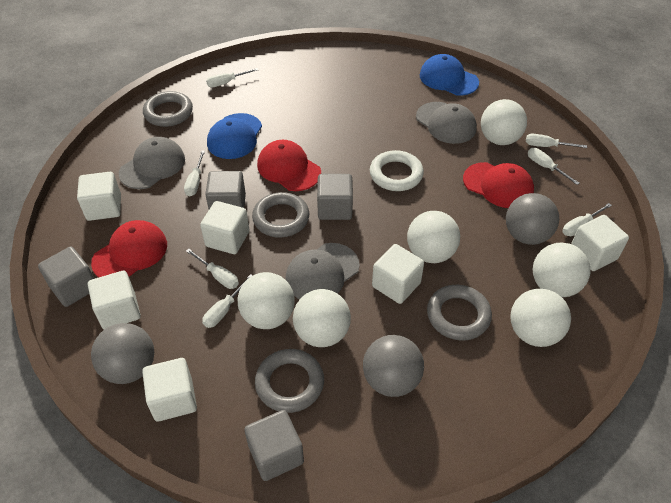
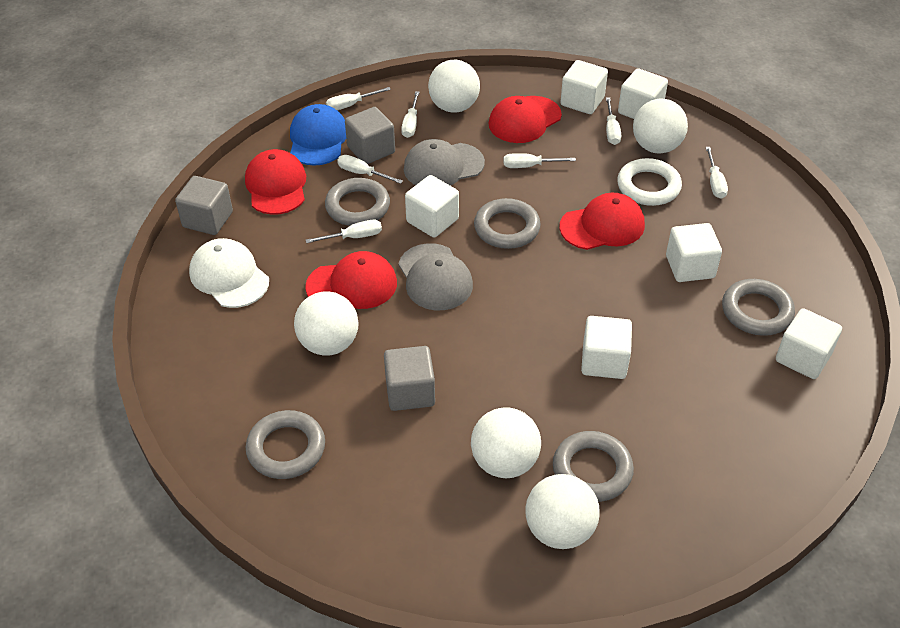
blue cap: [207,113,262,159] [420,54,479,96] = 2 -> [290,104,346,166] = 1
grey ball: [91,323,154,384] [363,335,424,397] [506,193,559,245] = 3 -> none = 0
grey cap: [119,137,185,189] [286,243,360,299] [416,102,477,144] = 3 -> [398,243,473,310] [404,139,485,186] = 2
grey cube: [38,247,94,307] [205,171,246,209] [244,410,304,481] [317,174,353,220] = 4 -> [175,176,233,235] [345,107,395,164] [384,346,435,411] = 3
grey ring: [143,91,193,127] [252,192,309,238] [255,349,324,413] [427,285,492,340] = 4 -> [246,410,325,479] [325,178,390,226] [474,198,541,249] [553,431,634,502] [722,279,795,336] = 5
red cap: [91,220,167,278] [257,140,321,191] [463,162,534,208] = 3 -> [245,149,306,215] [305,251,397,309] [489,96,562,143] [559,193,645,250] = 4
white ball: [238,272,295,329] [293,289,351,347] [407,211,460,263] [481,99,527,145] [510,289,571,347] [533,243,591,297] = 6 -> [294,291,359,356] [428,60,480,113] [471,407,541,478] [525,474,600,549] [633,99,688,153] = 5
white cap: none = 0 -> [189,238,269,308] = 1

